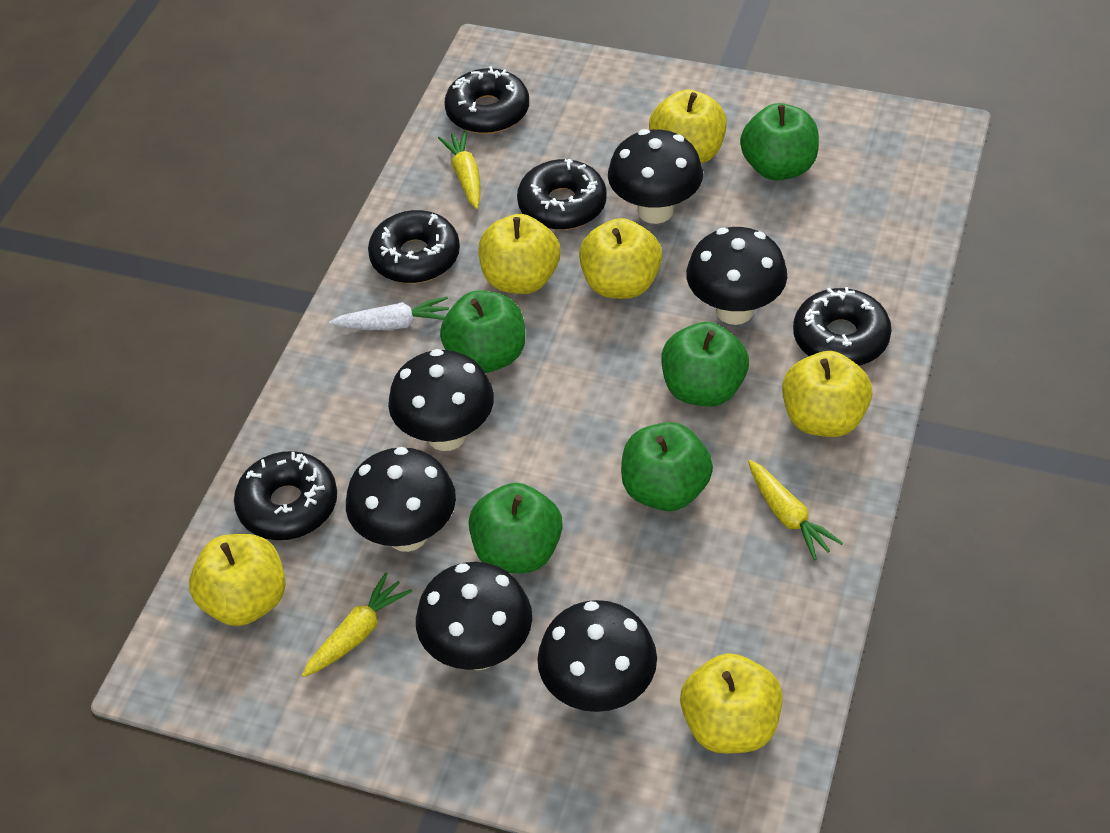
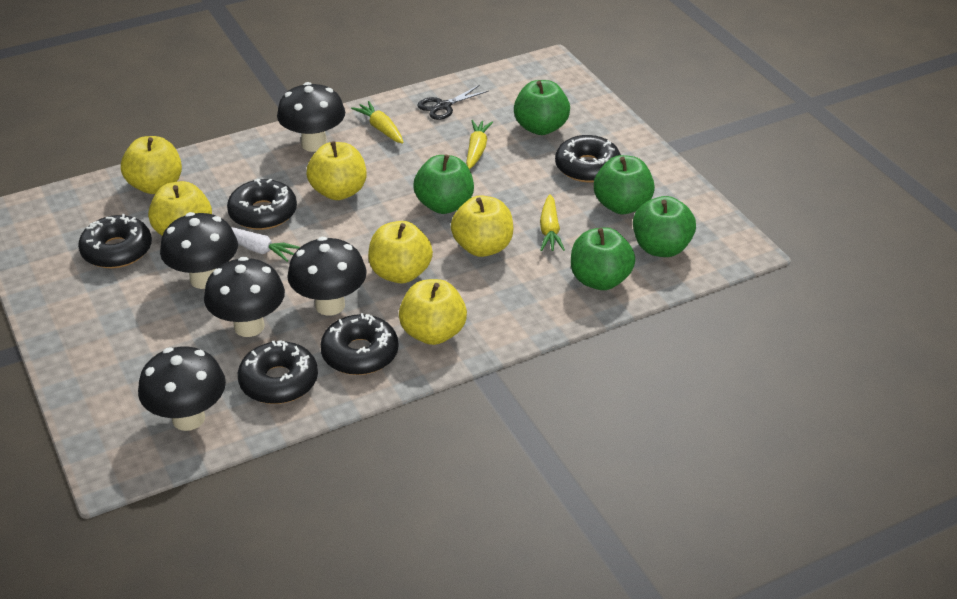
black mushroom: [346,447,456,552] [388,349,494,451] [416,562,532,670] [537,600,657,712] [608,129,703,224] [686,227,787,325] = 6 -> [138,347,226,431] [160,212,238,289] [204,257,285,337] [277,82,345,152] [287,237,367,316] = 5
black scissors: none = 0 -> [418,85,489,120] = 1

